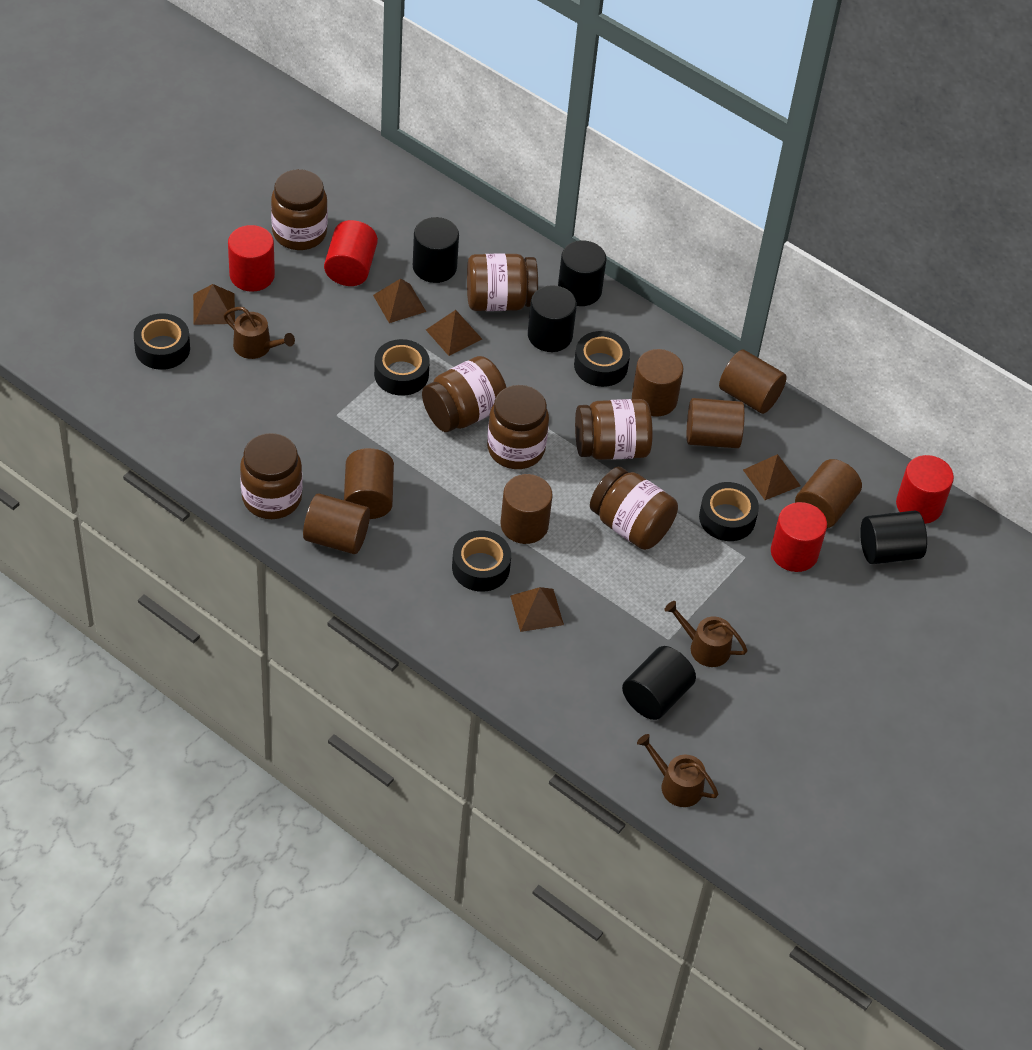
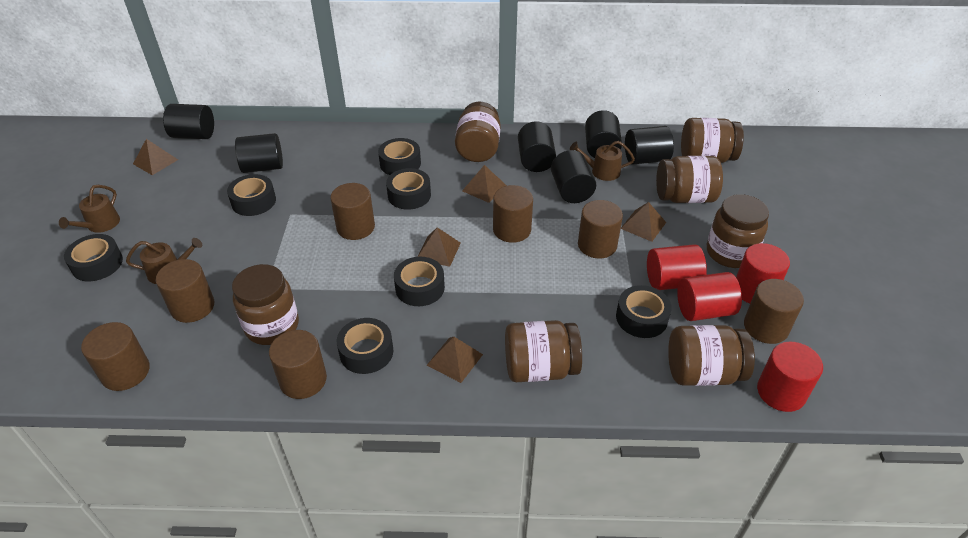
black cylinder: [413,217,459,283] [528,285,577,352] [558,240,607,306] [622,646,696,720] [860,511,927,564] = 5 -> [163,104,214,139] [235,133,283,173] [518,121,556,172] [551,150,596,203] [585,110,622,158] [625,126,674,165] = 6
black tape: [134,313,190,370] [374,339,430,396] [452,530,511,592] [574,331,630,387] [699,482,759,541] = 5 -> [64,234,123,281] [227,174,276,216] [337,318,393,374] [378,138,421,175] [386,168,431,210] [394,257,445,306] [616,285,672,338] = 7

